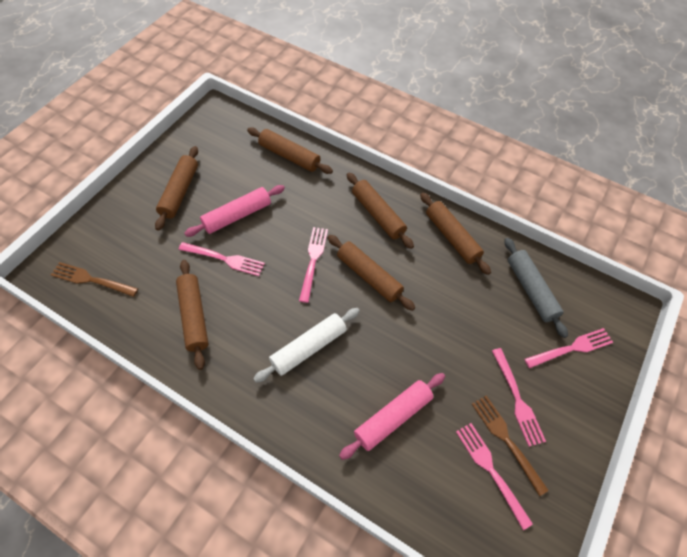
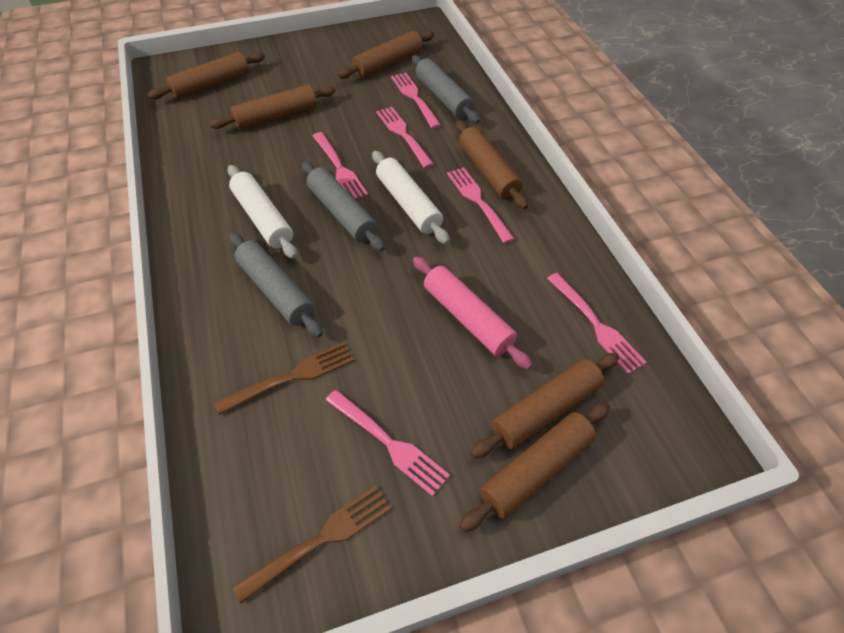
grey rolling pin: [505,238,568,338] = 1 -> [229,233,323,337] [302,161,385,252] [411,55,480,124] = 3
pink fork: [178,242,265,276] [299,227,328,303] [456,423,533,530] [492,348,546,447] [524,328,613,368] = 5 -> [313,132,368,199] [326,390,450,496] [376,107,434,168] [391,73,441,129] [447,167,514,243] [547,273,647,374] = 6
pink rolling pin: [184,185,285,237] [339,373,445,460] = 2 -> [413,256,533,370] = 1
white rolling pin: [253,308,360,383] = 1 -> [227,165,297,259] [372,151,449,244] = 2

